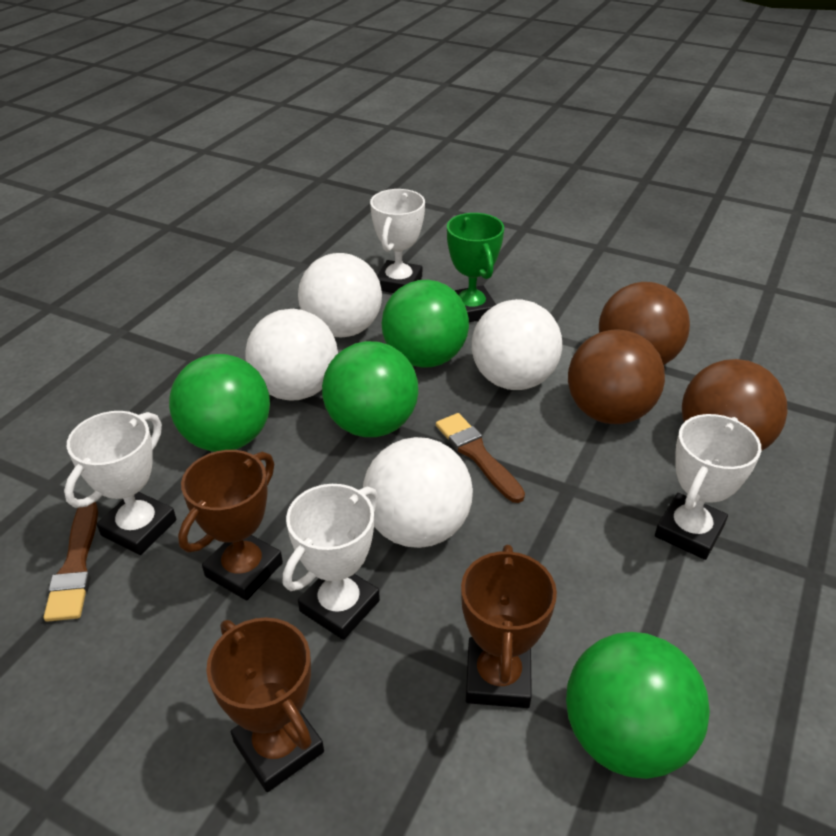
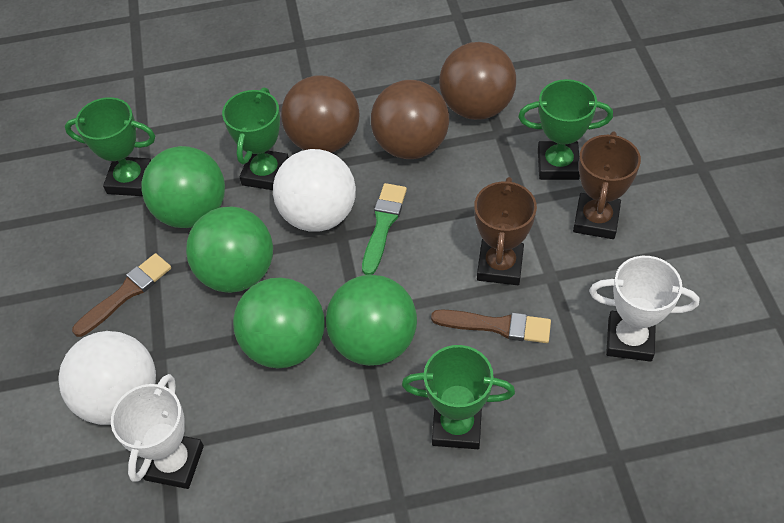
brown trophy: [178,450,283,600] [206,617,324,792] [461,545,557,708] = 3 -> [474,177,537,285] [573,131,641,239] = 2
green brush: none = 0 -> [362,183,407,275] = 1
green trophy: [447,213,504,322] = 1 -> [65,97,155,196] [222,87,289,190] [402,345,515,449] [518,79,613,180] = 4
white ball: [245,309,338,401] [298,253,382,337] [363,437,473,548] [472,299,562,390] = 4 -> [58,331,156,425] [273,149,356,232] = 2
white trophy: [64,411,176,555] [283,484,380,640] [370,189,425,293] [655,414,761,560] = 4 -> [111,374,204,489] [589,256,699,362] = 2

